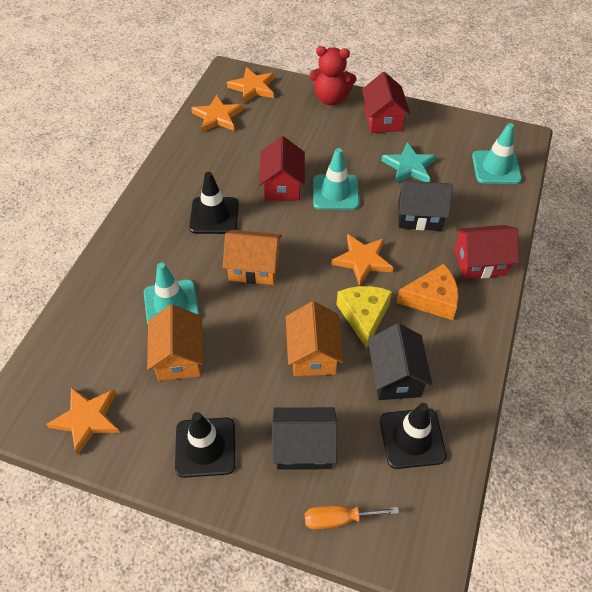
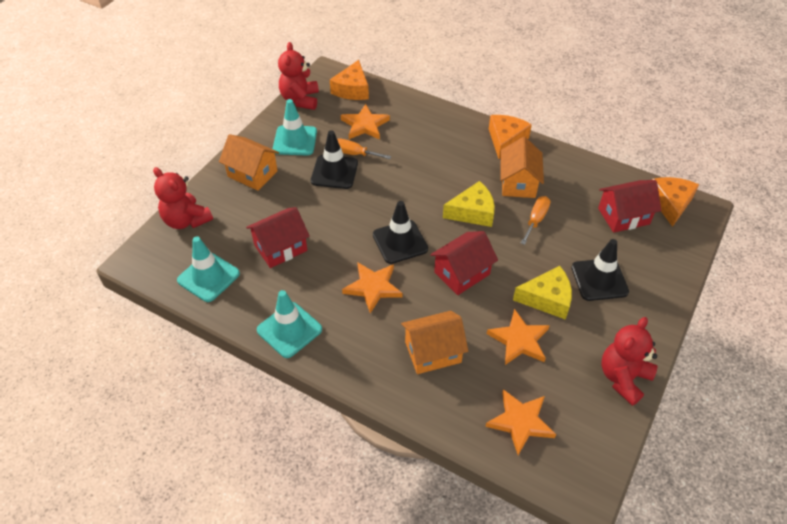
black house: [272,407,337,470] [368,323,433,400] [399,180,453,231] = 3 -> none = 0
orange cheese: [396,264,459,320] = 1 -> [330,60,369,100] [489,115,532,159] [652,177,699,227] = 3
orange screwdriver: [305,506,399,530] = 1 -> [337,138,391,159] [521,196,550,245] = 2
red teddy bear: [309,46,356,105] = 1 -> [153,167,213,229] [278,42,319,110] [601,317,657,406] = 3
turquoise star: [381,142,437,183] = 1 -> none = 0
yellow cheese: [336,286,392,348] = 1 -> [443,181,495,227] [513,266,572,320] = 2

